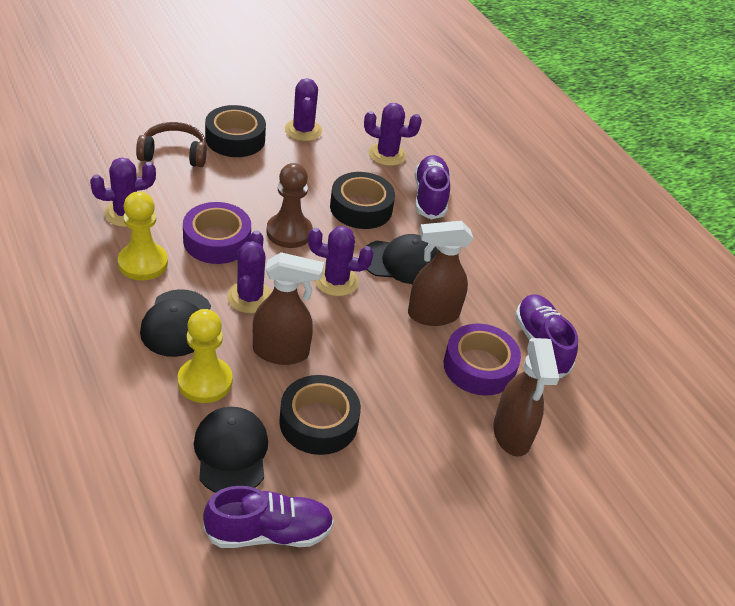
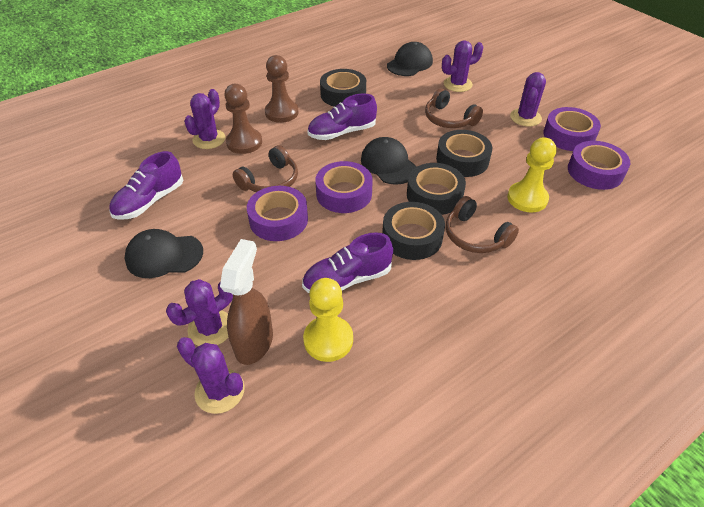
black tape: [205,105,266,157] [279,375,361,455] [330,172,395,229] = 3 -> [320,69,366,107] [382,202,445,260] [407,163,466,215] [436,130,492,177] = 4
brown headphones: [136,122,207,167] = 1 -> [233,145,298,192] [425,88,483,128] [446,196,519,253] = 3
brown pawn: [266,163,313,248] = 1 -> [224,84,262,154] [265,55,299,123] = 2
brown spray bottle: [253,252,324,365] [408,221,473,326] [493,338,559,457] = 3 -> [220,239,273,365] = 1
purple tape: [183,202,251,264] [444,324,521,396] = 2 -> [247,186,308,241] [315,161,373,213] [543,107,601,151] [568,141,630,190] = 4

